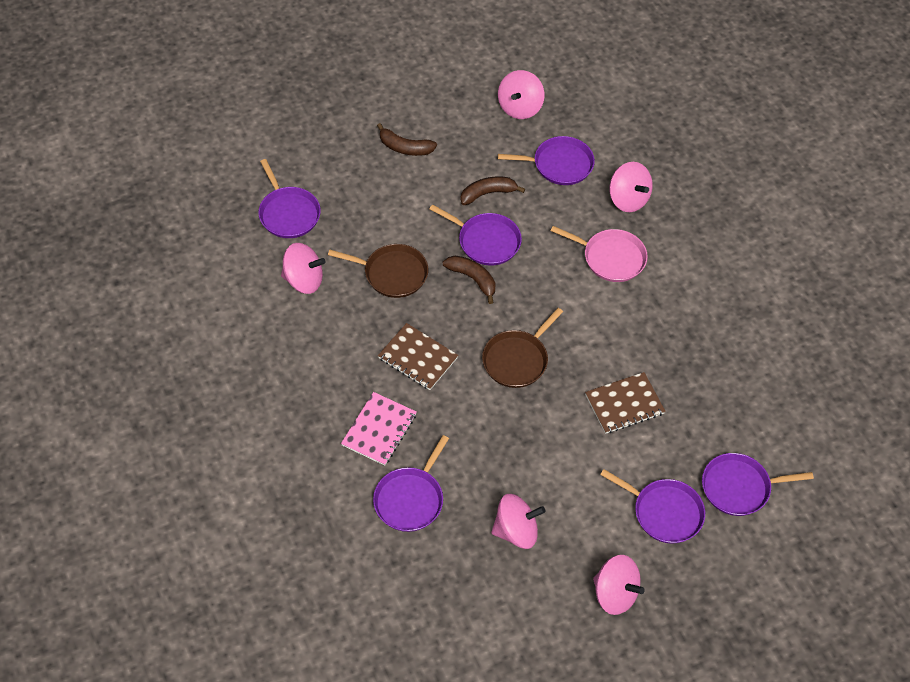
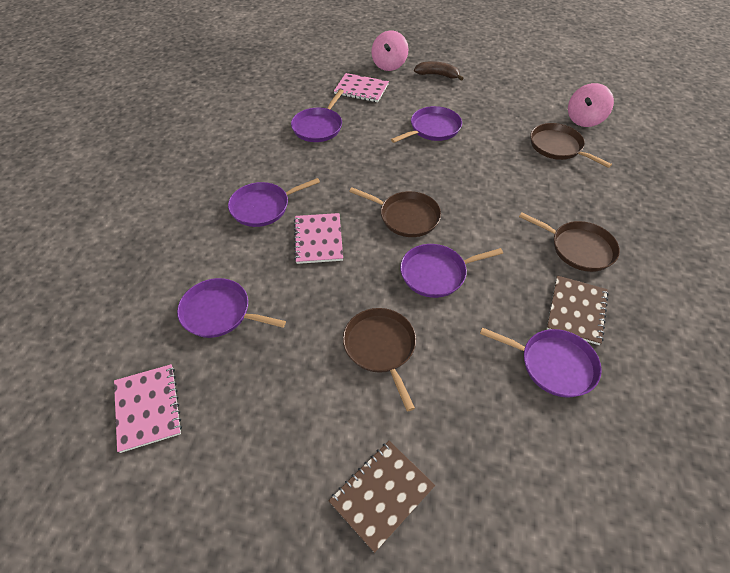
brown banana: [377,123,437,156] [443,256,495,304] [460,177,525,205] = 3 -> [414,61,463,80] = 1
brown pan: [328,244,428,298] [482,308,563,388] = 2 -> [343,308,416,411] [349,187,441,237] [519,212,620,272] [530,123,612,168] = 4
pink notebook: [341,392,417,466] = 1 -> [114,364,182,453] [294,213,343,264] [334,73,389,102] = 3
pink pan: [551,226,648,282] = 1 -> none = 0
pink spinning top: [281,243,326,294] [491,494,545,549] [498,70,544,119] [593,555,645,615] [609,162,653,212] = 5 -> [371,30,408,71] [568,83,614,127] = 2

